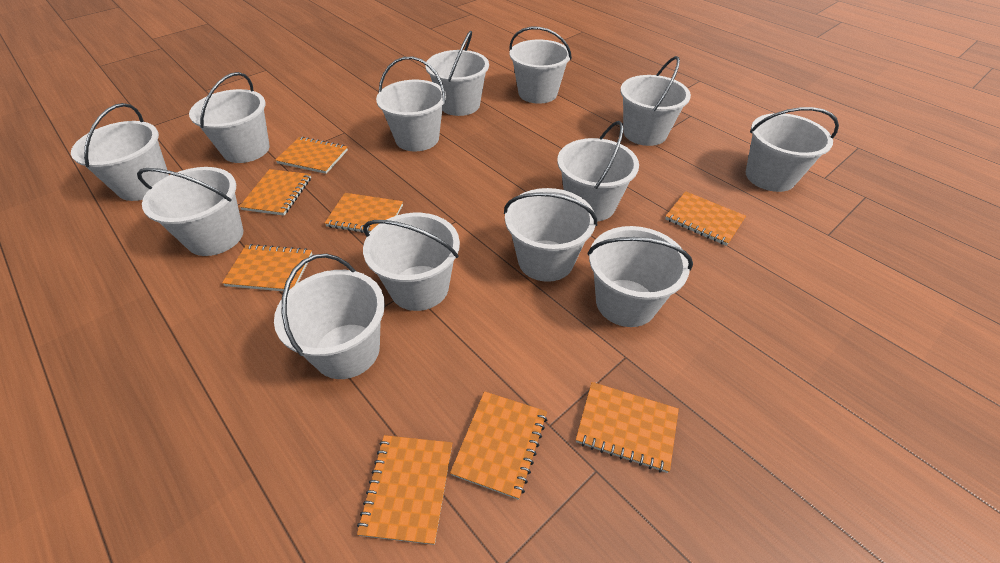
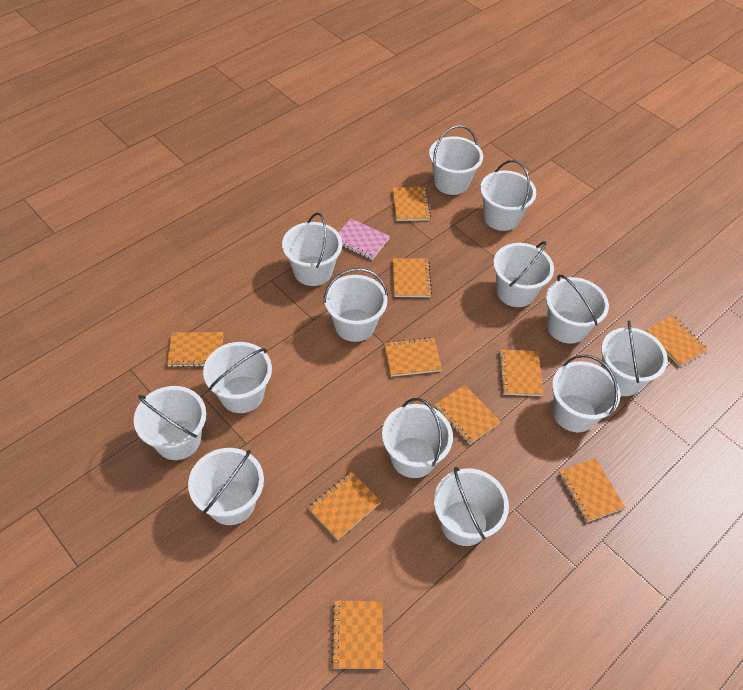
orange notebook: [222,244,312,291] [239,169,311,216] [275,137,348,174] [325,193,403,233] [357,435,452,545] [450,391,547,500] [576,382,679,473] [665,191,746,246] = 8 -> [167,332,223,367] [308,472,381,540] [331,601,383,669] [384,337,442,377] [393,187,431,221] [393,258,432,297] [435,385,501,445] [499,349,543,396] [559,458,625,523] [645,315,708,367] = 10
pink notebook: none = 0 -> [339,218,390,260] = 1

